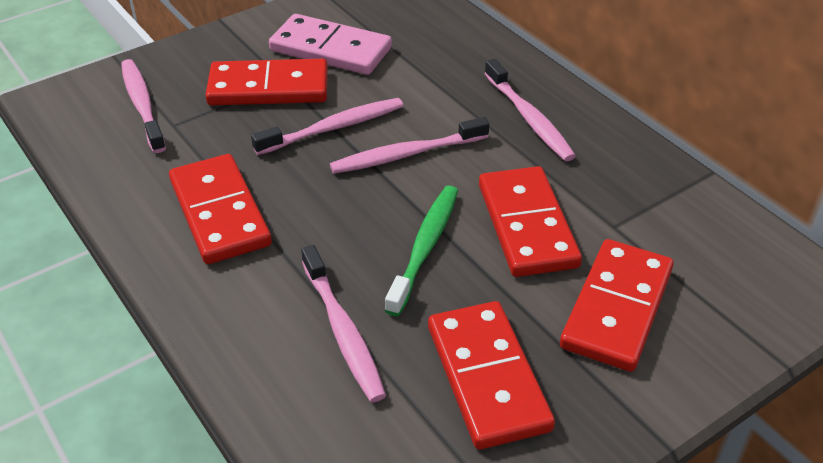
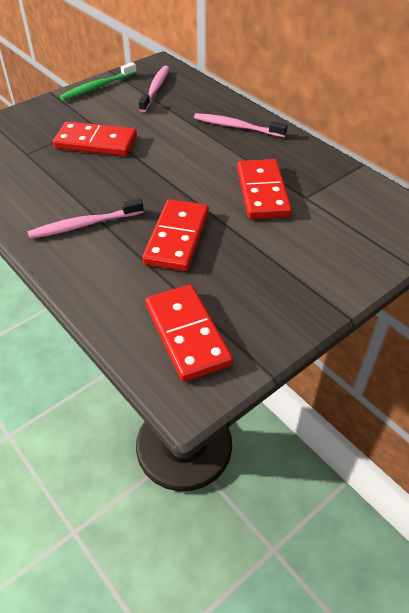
pink domino: [269,14,392,75] = 1 -> none = 0
pink toothbrush: [121,59,166,153] [251,98,403,155] [301,245,386,403] [330,117,489,174] [485,59,576,161] = 5 -> [28,198,144,239] [139,66,169,112] [194,113,288,137] = 3
red domino: [169,154,272,264] [205,59,328,105] [428,301,555,450] [479,166,582,277] [560,239,674,372] = 5 -> [53,121,137,156] [142,199,209,271] [145,284,233,382] [237,159,292,219] = 4

